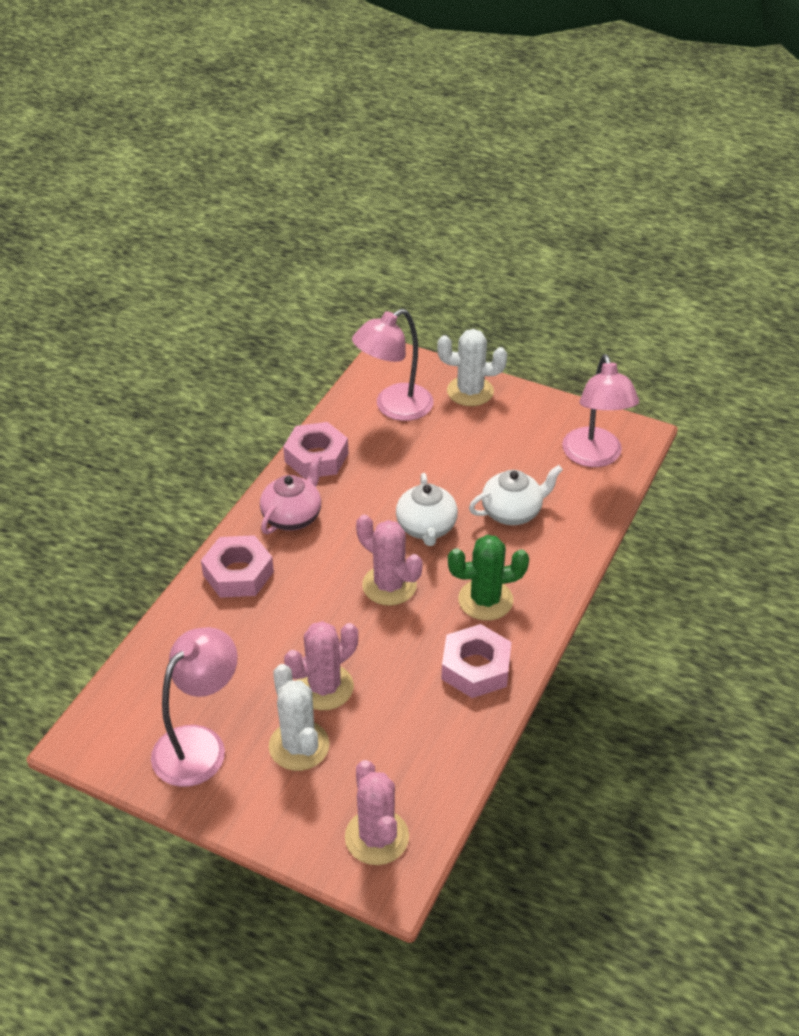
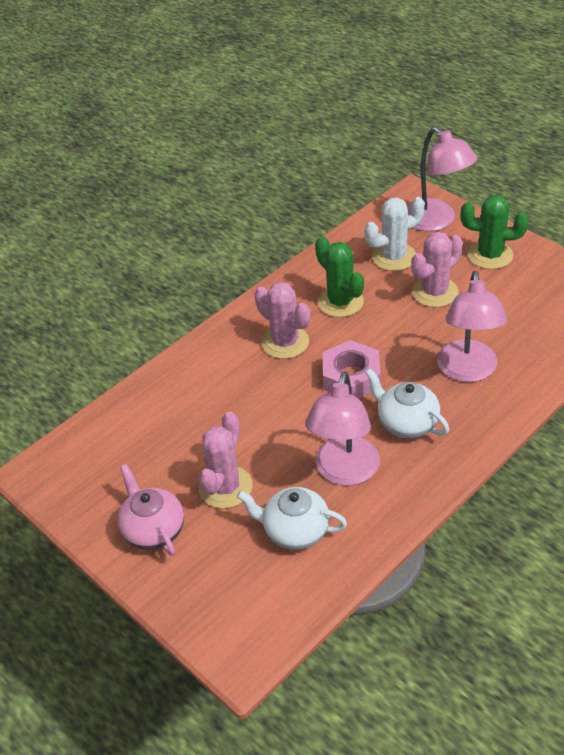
green cactus: [448,535,529,621] = 1 -> [315,236,364,317] [461,195,529,269] = 2
pink nut: [201,535,274,598] [283,422,348,479] [441,624,511,698] = 3 -> [323,340,380,398] = 1
white cactus: [269,664,329,771] [437,329,507,406] = 2 -> [365,197,425,271] = 1

